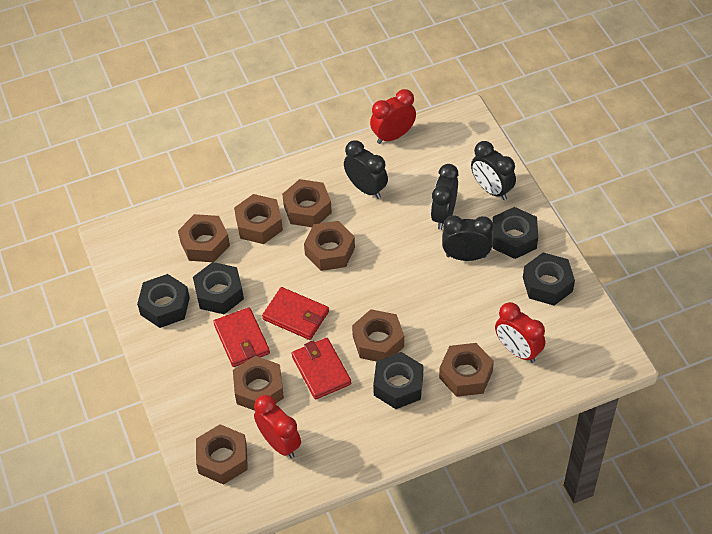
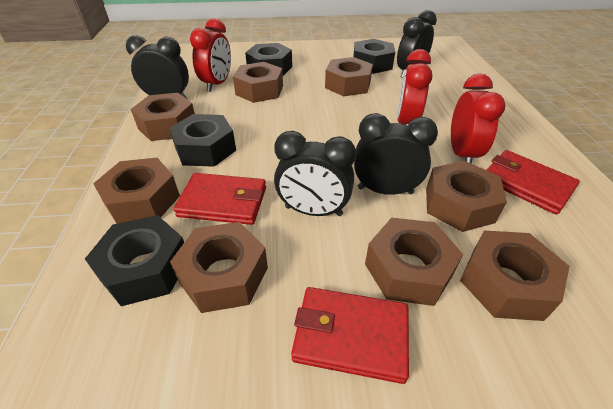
black nut: [137,274,190,328] [193,262,244,314] [373,352,424,409] [492,207,538,259] [523,252,575,306] = 5 -> [85,215,184,306] [169,114,236,167] [245,43,292,76] [353,39,395,74] = 4

